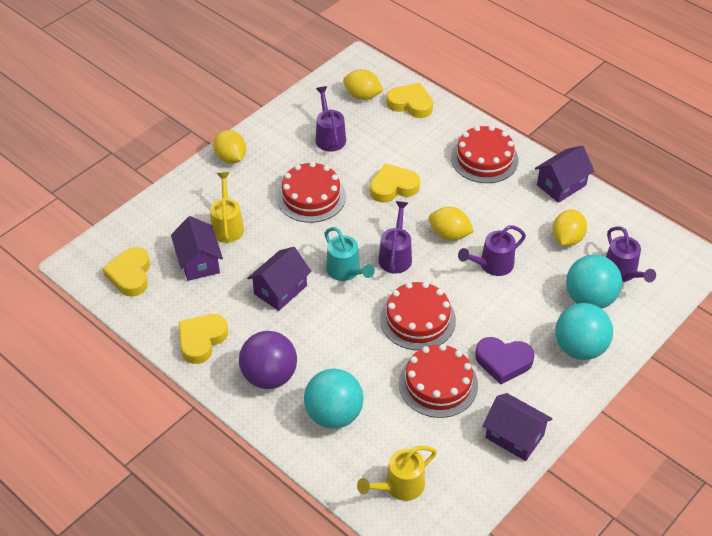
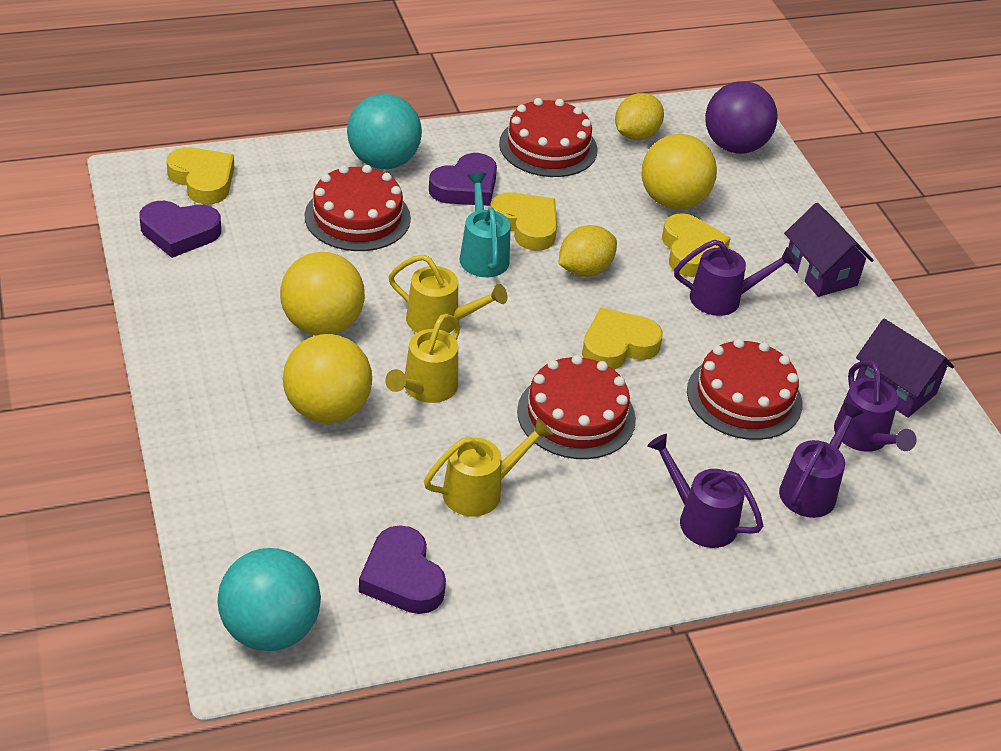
purple heart: [475,337,534,385] = 1 -> [140,201,221,258] [359,525,446,614] [429,153,497,206] = 3
purple house: [171,216,223,281] [247,247,312,311] [483,393,553,461] [535,146,594,203] = 4 -> [784,203,874,297] [855,319,954,418] = 2
turquoise ball: [304,369,364,429] [555,303,613,360] [566,255,622,309] = 3 -> [218,548,321,651] [347,94,422,169] = 2
yellow ball: none = 0 -> [280,252,365,336] [283,334,372,423] [642,134,717,210] = 3
yellow lemon: [213,130,246,164] [343,69,383,100] [429,207,474,241] [553,210,587,246] = 4 -> [558,225,617,277] [615,93,664,140] = 2
yellow watering can: [210,172,244,243] [357,446,437,501] = 2 -> [385,314,460,403] [388,254,508,333] [424,418,553,517] = 3

